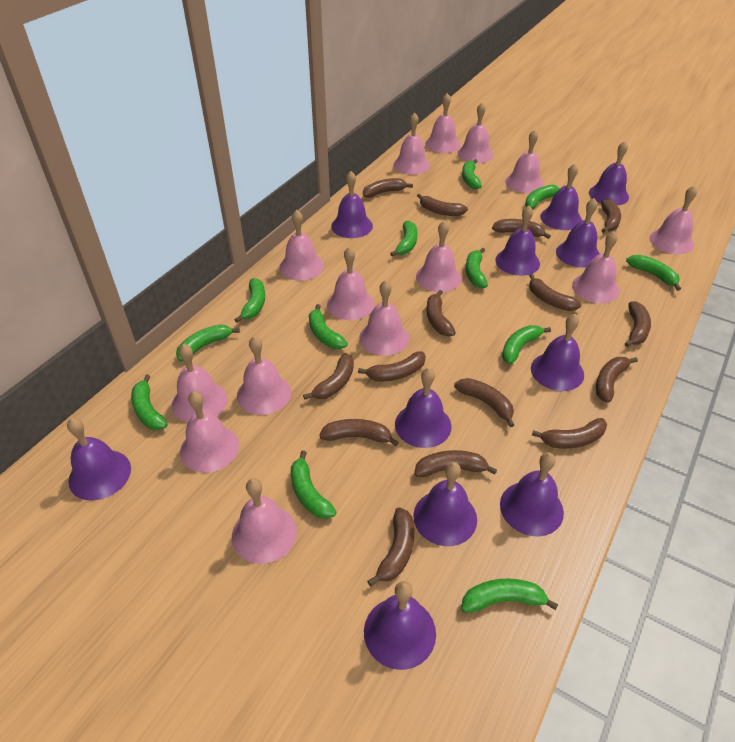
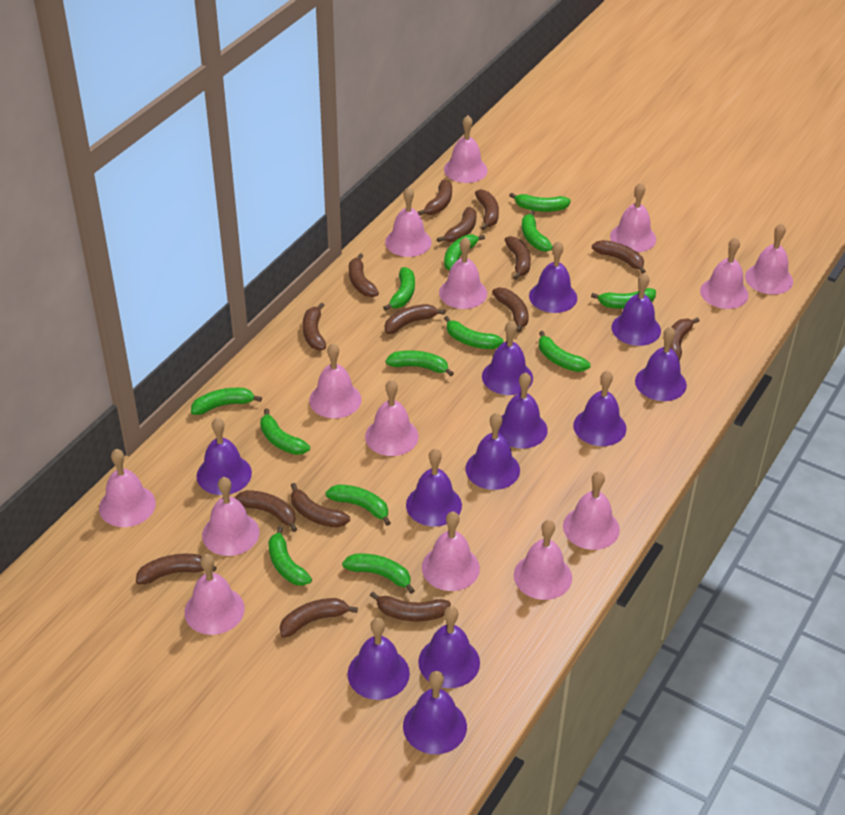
green banana: [131,374,167,430] [176,324,240,361] [234,278,265,323] [291,450,336,519] [309,304,348,349] [390,220,417,256] [461,579,558,613] [462,159,482,189] [466,248,488,288] [502,325,551,364] [525,184,560,209] [626,255,681,291] = 12 -> [191,388,262,415] [260,408,310,455] [268,526,312,586] [326,485,391,526] [342,553,415,594] [383,267,415,311] [386,350,454,376] [444,235,485,271] [444,316,504,349] [509,192,571,212] [522,210,553,252] [539,331,591,372] [591,288,656,309] = 13
purple bell: [67,418,131,501] [331,171,373,238] [364,581,436,670] [395,368,452,448] [413,462,477,546] [495,206,540,276] [500,452,564,536] [531,314,584,391] [540,164,582,230] [556,198,600,268] [589,141,629,206] = 11 -> [196,418,252,495] [348,618,410,700] [403,671,467,754] [406,448,462,527] [418,606,480,688] [466,413,520,490] [482,321,533,395] [498,372,548,449] [529,241,577,313] [573,370,627,446] [612,273,661,346] [635,327,687,401] = 12

